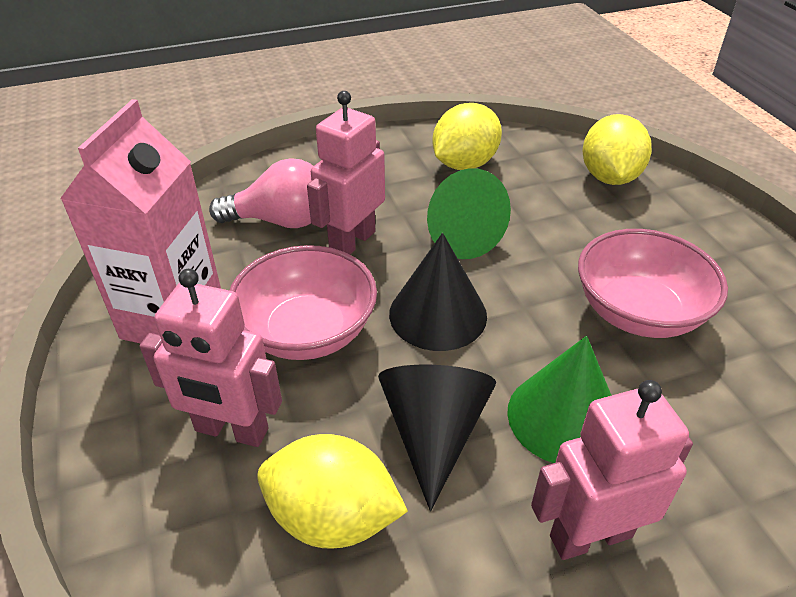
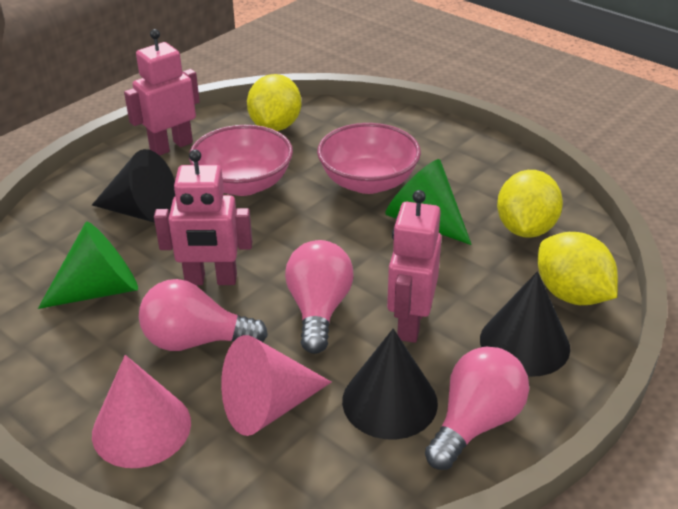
black cone: [378,365,496,511] [389,233,487,351] = 2 -> [92,149,175,223] [342,329,438,440] [480,271,570,377] = 3
pink carton: [60,99,221,344] = 1 -> none = 0
pink cone: none = 0 -> [92,355,191,468] [221,335,332,436] = 2
pink light bulb: [209,158,313,228] = 1 -> [139,279,268,351] [285,240,353,354] [425,347,529,470] = 3

